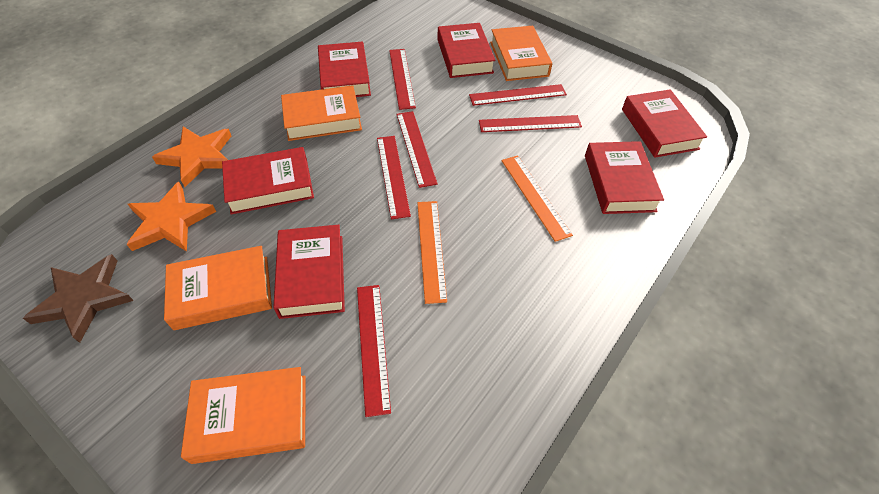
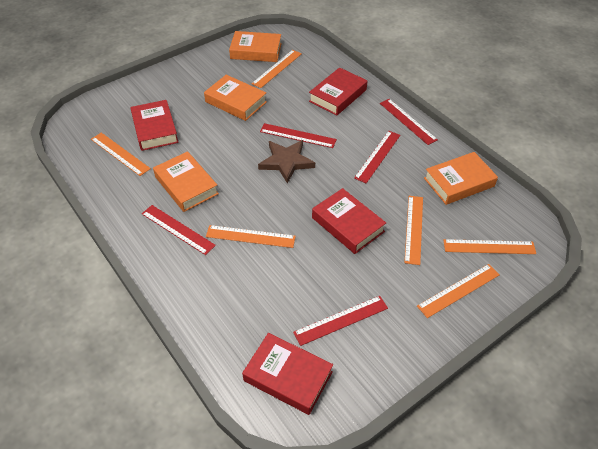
orange ruler: [417,201,447,304] [502,155,573,242] = 2 -> [91,133,151,176] [206,225,296,248] [252,50,302,88] [404,196,423,265] [417,264,500,318] [443,239,536,254] = 6
orange star: [126,182,216,251] [152,127,231,187] = 2 -> none = 0
red book: [222,147,314,214] [273,225,345,319] [318,41,371,97] [438,23,496,78] [585,141,664,214] [622,89,707,158] = 6 -> [131,100,179,151] [242,333,333,415] [309,67,367,116] [312,188,386,254] = 4
red ruler: [357,285,391,417] [377,136,411,219] [389,49,416,110] [397,111,438,188] [469,84,567,106] [479,115,582,132] = 6 -> [142,205,216,255] [260,123,337,148] [293,296,388,346] [354,131,400,183] [380,99,438,145] = 5

